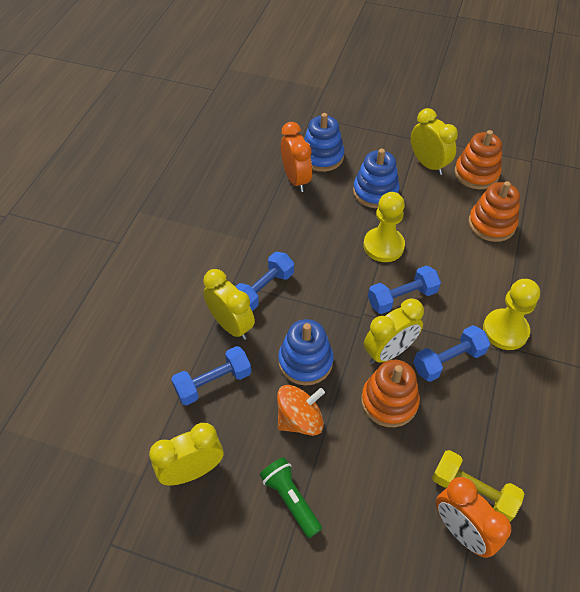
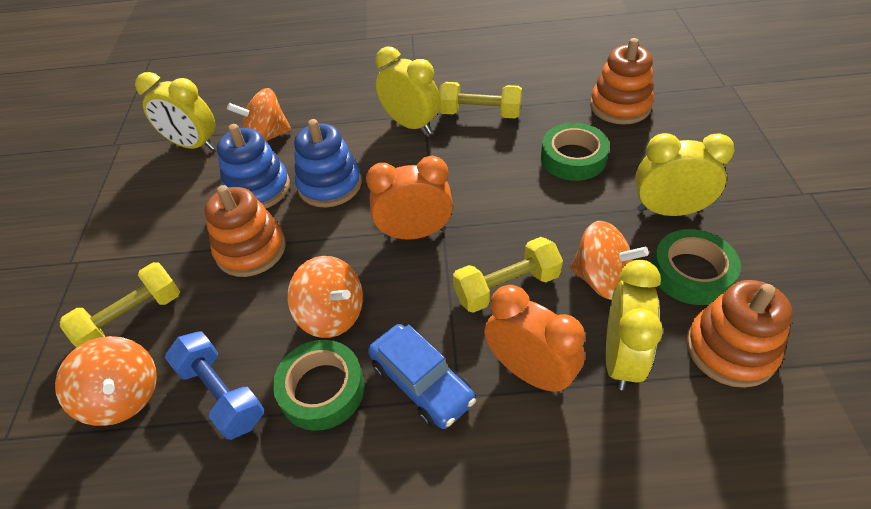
blue car: none = 0 -> [368,324,476,429] = 1
blue dumbbell: [171,346,251,405] [235,252,294,311] [368,266,441,314] [413,325,490,382] = 4 -> [165,331,264,440] = 1
blue stacking toy: [278,319,333,386] [304,113,344,172] [353,149,399,208] = 3 -> [217,124,290,209] [294,119,362,207] = 2
green flashlight: [260,458,322,538] = 1 -> none = 0
green tape: none = 0 -> [273,340,365,431] [541,123,610,181] [652,229,741,305] = 3
orange spinning top: [277,385,325,436] = 1 -> [55,336,157,426] [227,88,291,141] [288,256,363,338] [570,221,649,300] = 4
yellow dumbbell: [432,450,524,522] = 1 -> [60,262,180,348] [439,82,522,118] [453,237,563,313] = 3
yellow pawn: [363,192,405,262] [483,279,540,350] = 2 -> none = 0

